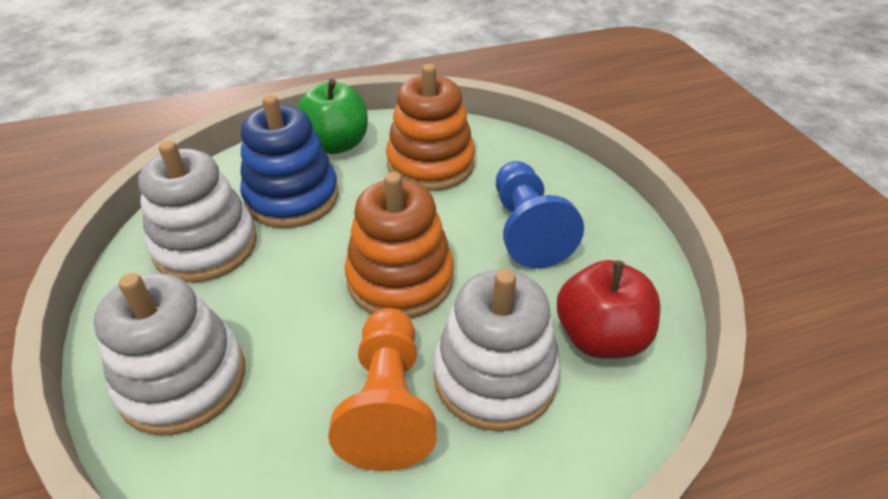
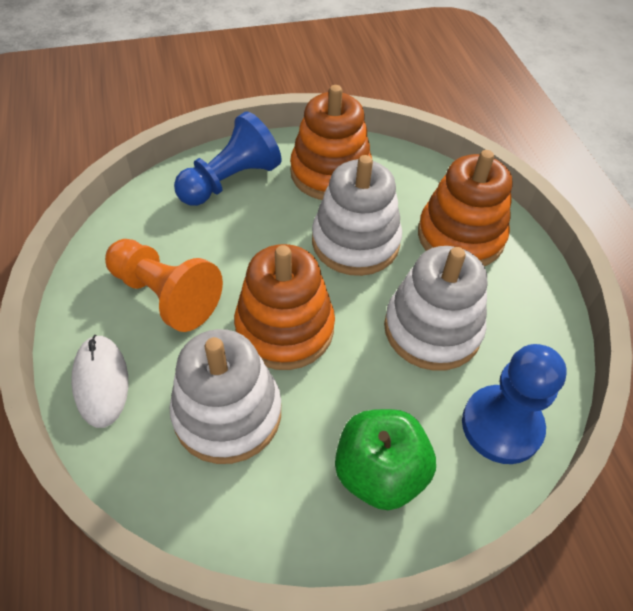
blue pawn: [496,161,584,269] = 1 -> [174,111,281,206] [462,344,567,464] = 2
blue stacking toy: [240,95,339,228] = 1 -> none = 0
orange stacking toy: [344,172,454,319] [386,64,475,191] = 2 -> [234,244,335,370] [290,85,372,200] [418,150,513,266] = 3
red apple: [557,260,660,359] = 1 -> none = 0
white mouse: none = 0 -> [71,335,128,428] = 1

